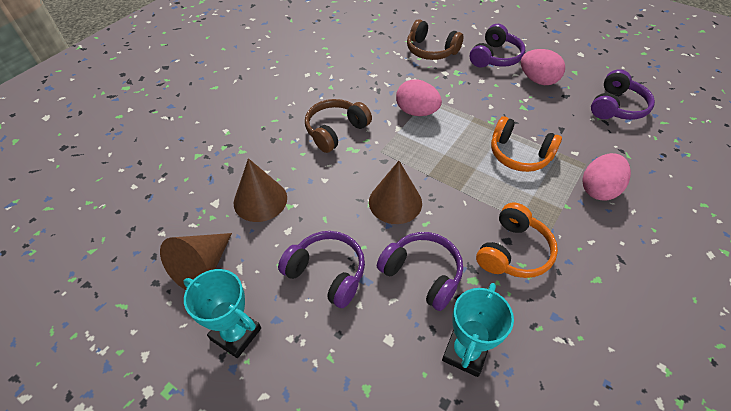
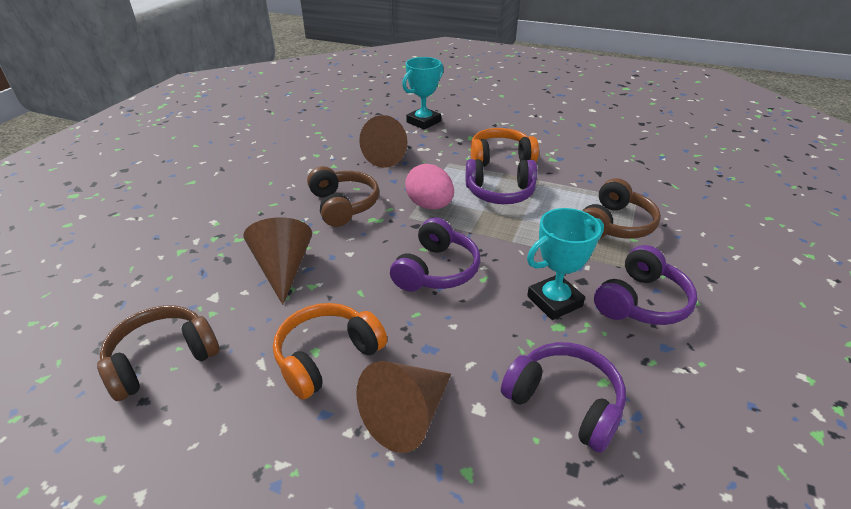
brown headphones: [305,99,372,153] [407,19,463,60] = 2 -> [97,306,220,401] [307,166,379,227] [582,178,661,239] = 3
pink egg: [396,79,442,116] [521,49,565,85] [582,153,631,200] = 3 -> [405,164,454,209] = 1

